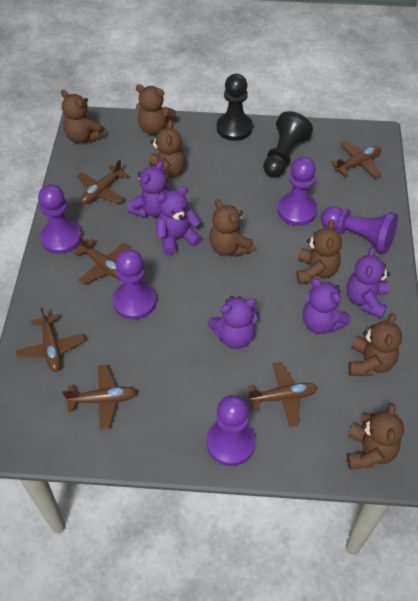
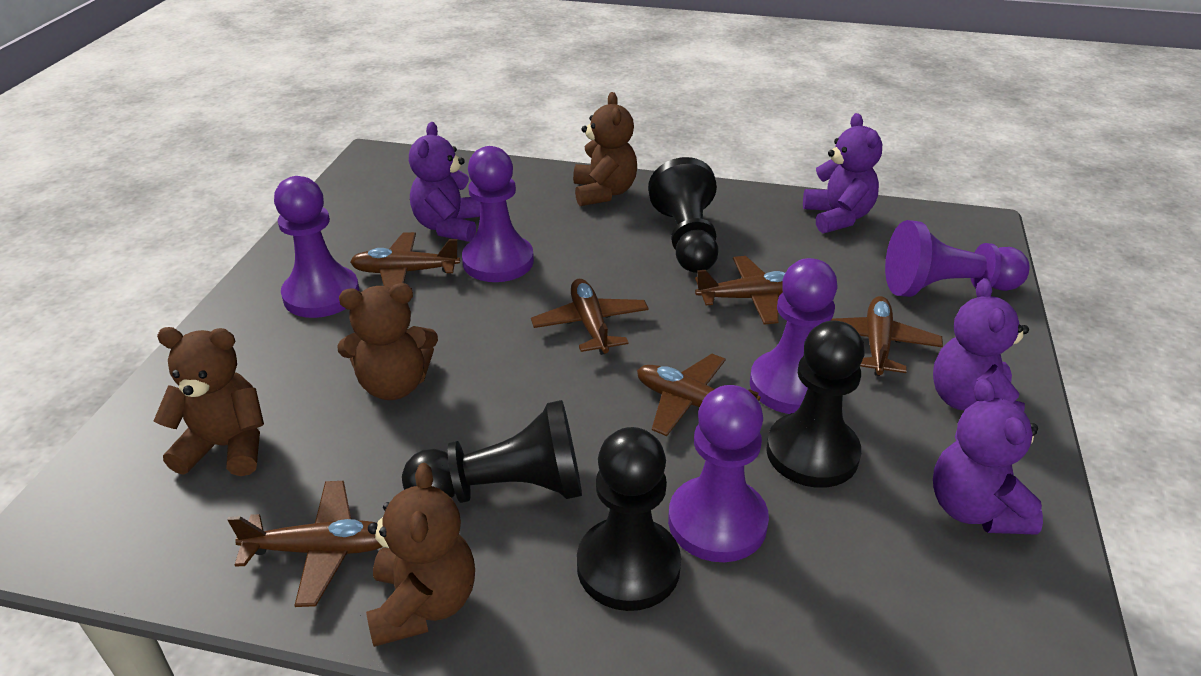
black pawn: [217,74,253,141] [263,111,313,178] = 2 -> [402,400,582,503] [577,427,681,611] [648,157,719,273] [766,321,865,488] = 4
brown teddy bear: [61,90,106,143] [136,84,176,135] [149,120,185,181] [209,199,255,257] [296,219,342,284] [347,403,404,469] [348,313,402,376] = 7 -> [154,327,264,476] [337,283,438,400] [366,463,475,647] [573,92,637,206] = 4
purple teddy bear: [127,161,169,218] [156,187,202,255] [208,296,258,349] [303,278,351,334] [347,247,390,318] = 5 -> [409,122,480,242] [803,113,882,233] [933,278,1029,412] [933,379,1043,535] = 4

